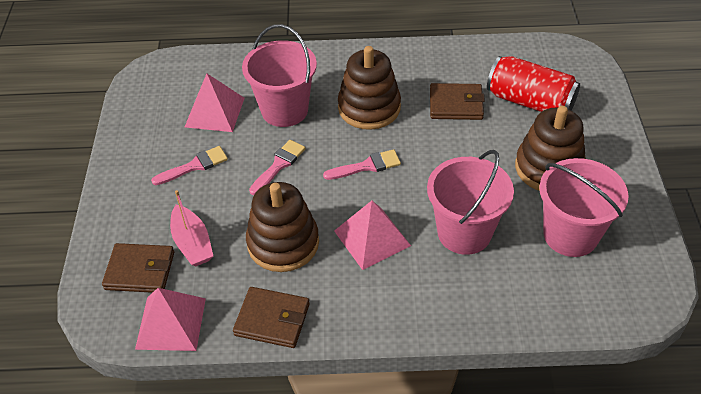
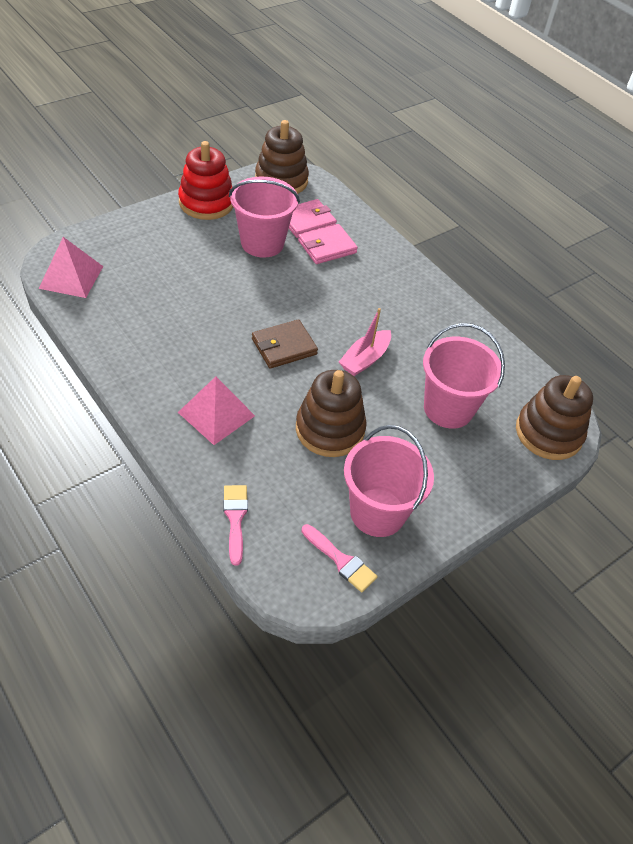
brown wallet: [102,243,174,293] [233,287,310,348] [430,83,485,120] = 3 -> [252,319,318,369] = 1
pink brush: [151,146,228,185] [249,140,306,195] [323,149,401,180] = 3 -> [223,485,248,566] [302,524,378,592] = 2
pink pyramid: [135,288,206,351] [185,74,245,132] [334,201,411,270] = 3 -> [39,237,103,298] [178,376,255,445] = 2
pink wallet: none = 0 -> [289,199,337,238] [298,224,358,264] = 2
red can: [487,56,580,112] = 1 -> none = 0
red stacking toy: none = 0 -> [178,141,233,220] = 1

